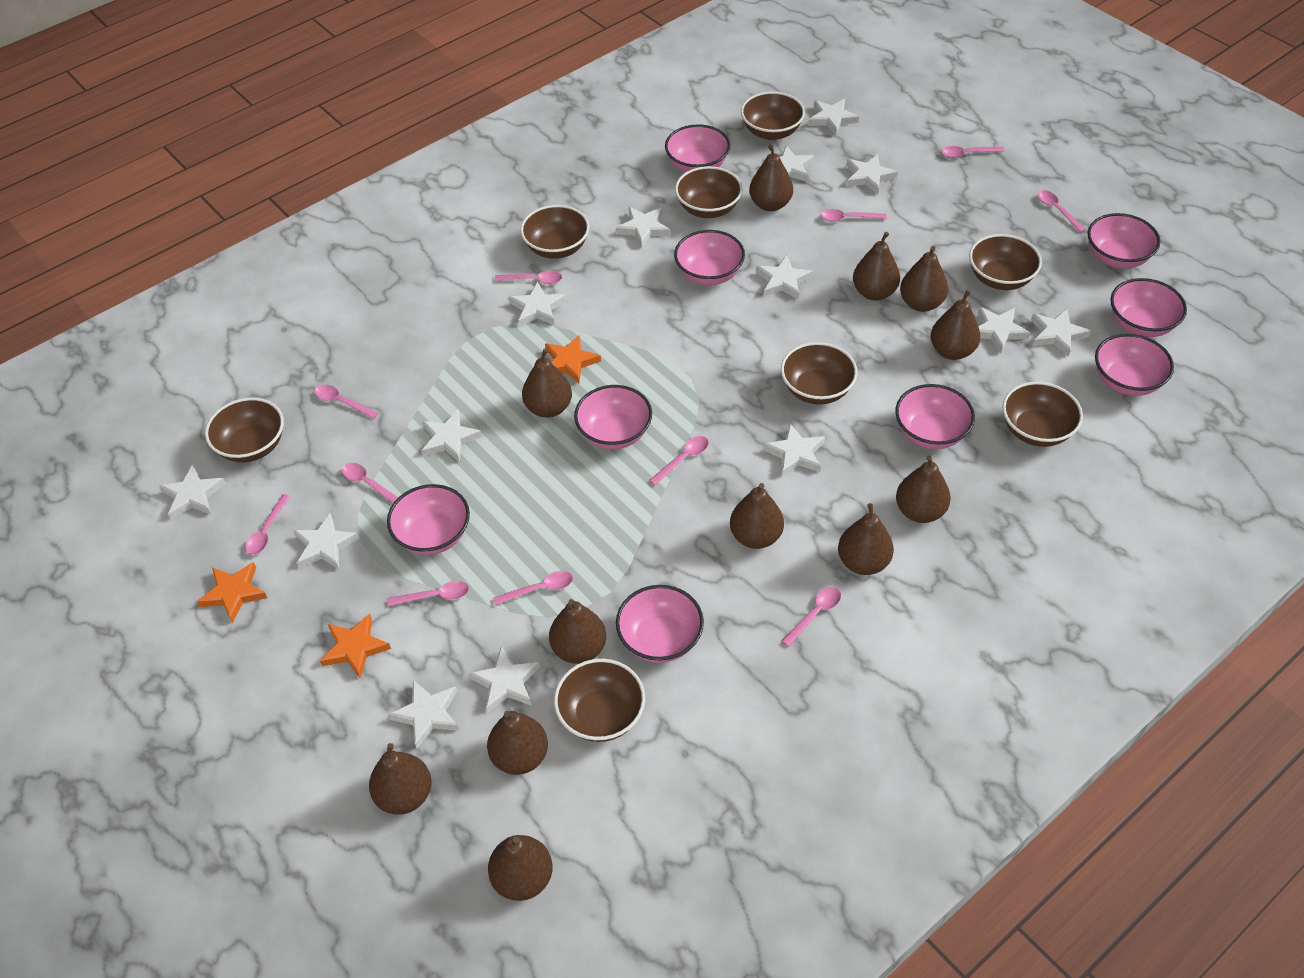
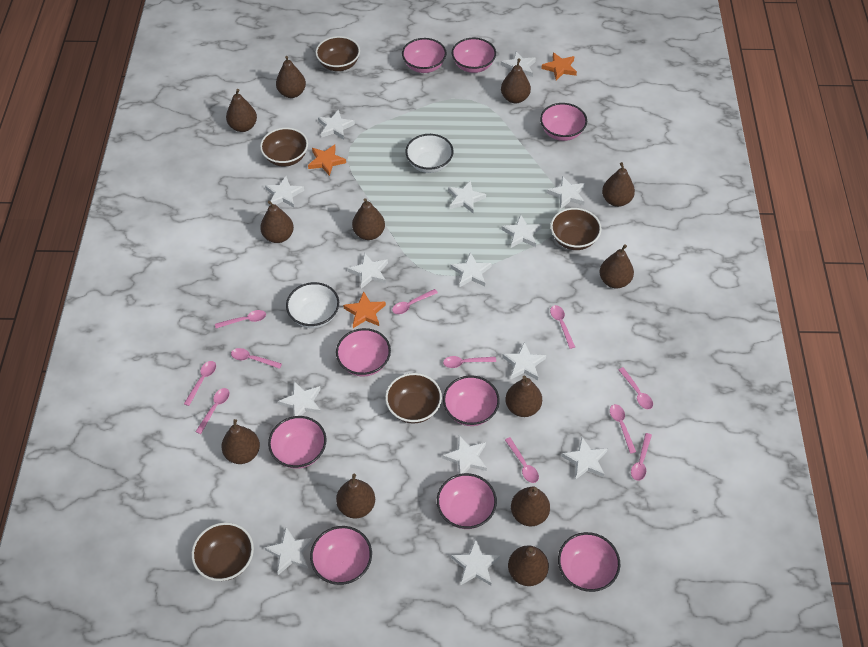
brown bowl: [205,398,284,462] [520,205,589,259] [554,659,645,742] [675,166,743,218] [741,92,805,140] [781,342,857,405] [969,234,1042,290] [1002,382,1083,447] = 8 -> [192,522,254,581] [260,128,308,167] [315,36,360,71] [385,373,442,424] [550,208,602,250] = 5
white bowl: none = 0 -> [286,282,339,328] [405,134,454,173] = 2

